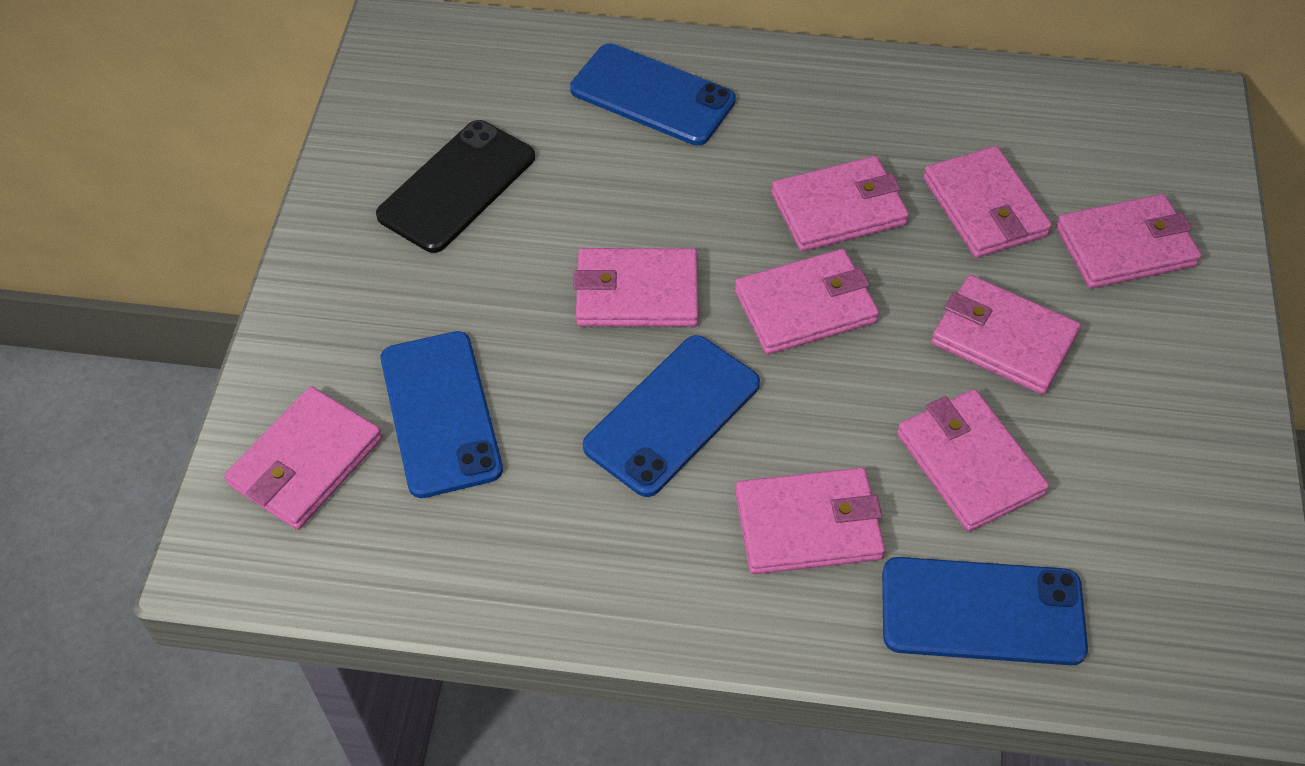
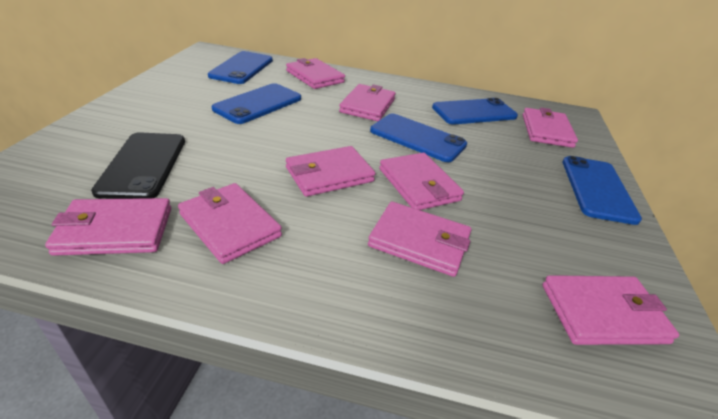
blue phone: [381,331,503,498] [570,43,736,146] [583,335,760,497] [882,557,1088,665] = 4 -> [208,51,273,84] [212,83,301,124] [370,114,467,162] [432,98,518,124] [562,156,642,225] = 5

